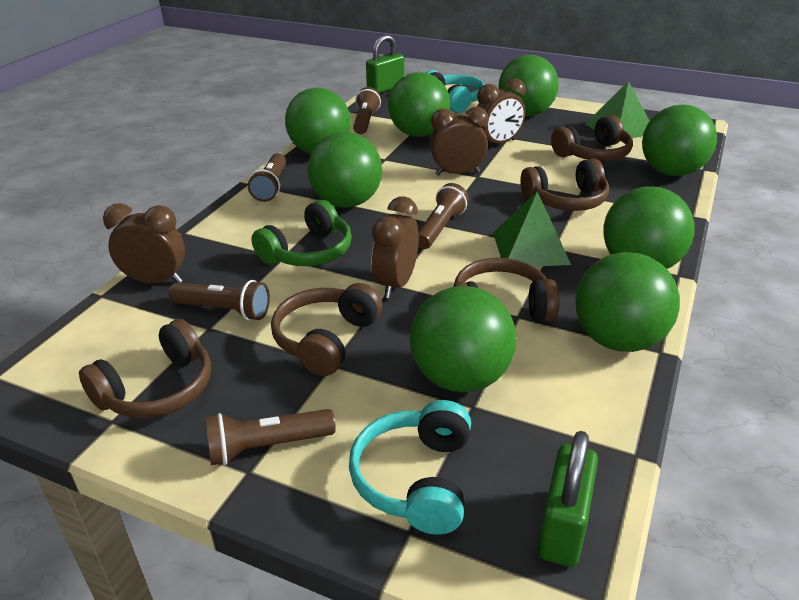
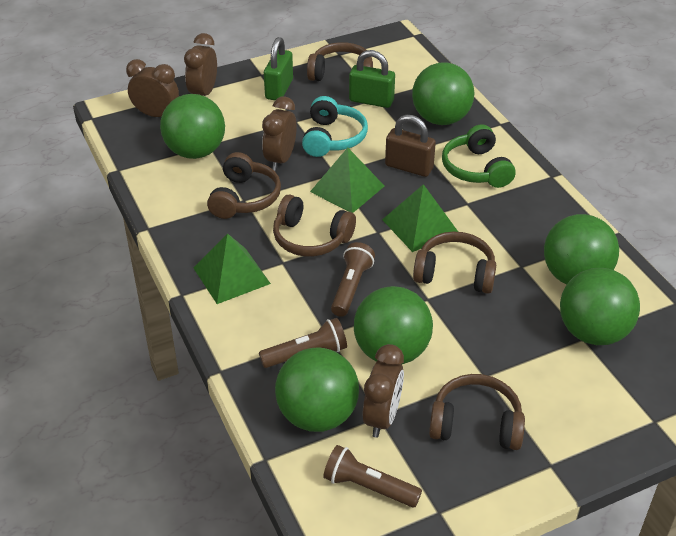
brown flashlight: [169,280,270,321] [205,409,336,465] [248,153,286,202] [353,87,381,134] [418,183,469,249] = 5 -> [259,318,347,368] [323,445,422,508] [331,242,375,317] = 3
brown padlock: none = 0 -> [385,115,436,177] = 1
green ball: [285,88,351,154] [308,132,382,208] [388,72,450,137] [410,286,517,392] [498,55,559,116] [575,252,680,352] [604,186,695,269] [642,104,717,176] = 8 -> [160,94,225,159] [275,347,359,432] [354,286,433,365] [412,63,474,125] [544,214,619,285] [560,268,640,345] = 6
green pyramid: [493,192,571,267] [585,81,650,139] = 2 -> [193,233,271,304] [310,148,384,213] [382,184,458,252] = 3
turquoise headphones: [349,400,471,535] [425,70,484,113] = 2 -> [302,96,368,157] = 1

